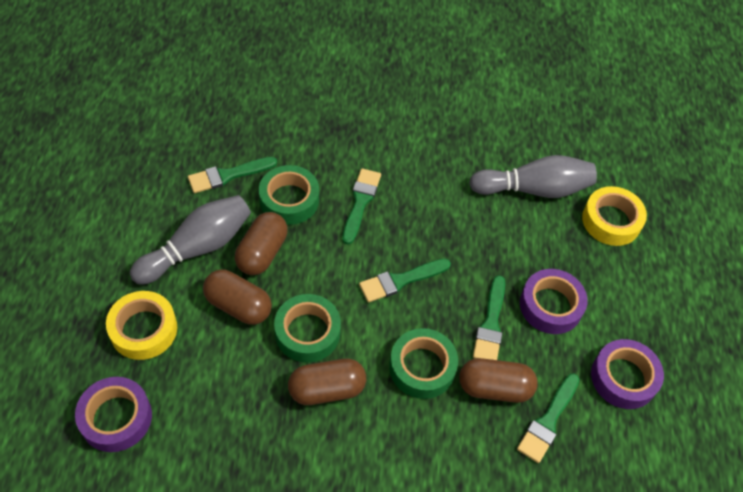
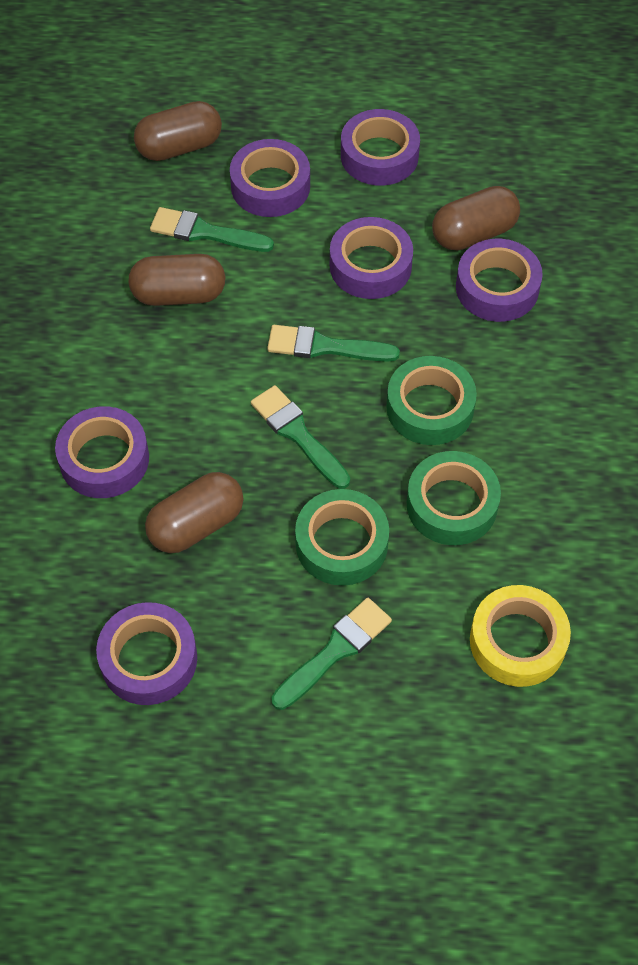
green brush: [188,157,277,193] [342,168,381,245] [359,259,451,302] [473,275,505,360] [517,374,580,463] = 5 -> [150,207,274,252] [251,385,350,489] [267,325,400,362] [272,598,392,710] = 4
grey bowling pin: [130,195,251,285] [469,155,597,198] = 2 -> none = 0
purple tape: [75,377,152,452] [520,269,588,334] [591,339,664,409] = 3 -> [55,406,149,498] [96,602,197,705] [230,139,310,217] [330,217,413,299] [341,109,420,186] [456,239,543,322] = 6
yellow tape: [106,291,177,360] [582,186,647,246] = 2 -> [470,585,571,687] = 1

